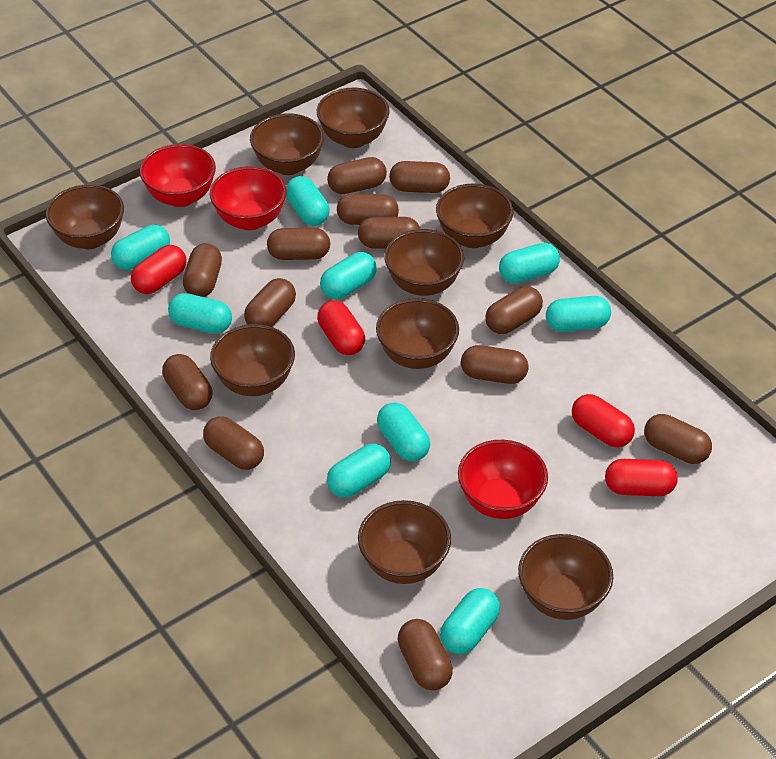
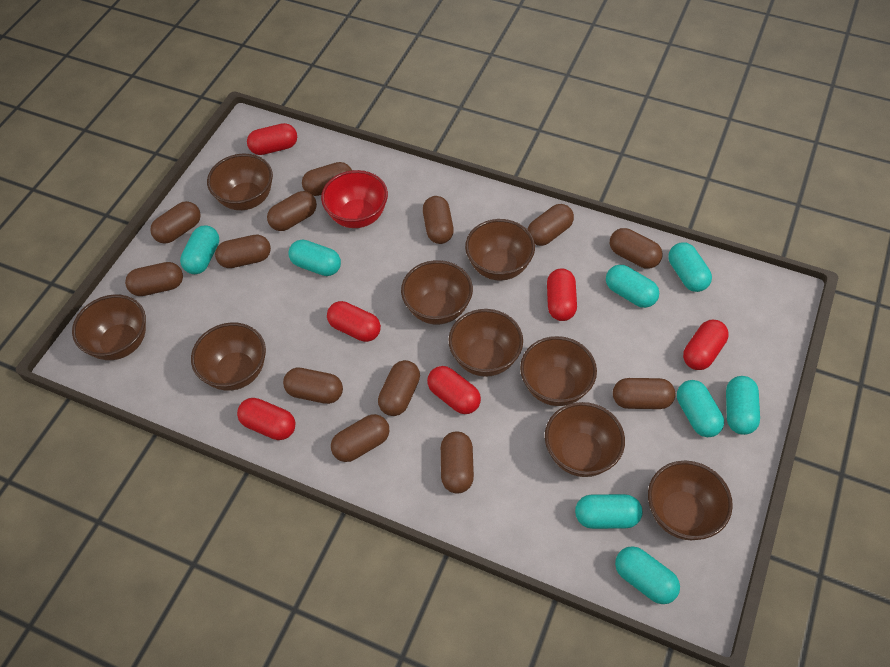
red bowl: [140,144,216,207] [210,166,287,230] [458,440,548,519] = 3 -> [321,170,388,228] = 1
red capsule: [131,245,186,294] [317,300,365,355] [572,394,635,447] [605,459,678,496] = 4 -> [237,398,296,440] [247,123,297,155] [327,301,381,342] [427,366,481,414] [547,268,577,321] [683,320,729,370] = 6
turquoise capsule: [111,225,170,270] [168,293,232,334] [286,176,330,226] [320,252,377,299] [327,444,391,497] [377,402,430,461] [440,588,500,654] [499,243,560,283] [546,296,611,332] = 9 -> [180,225,219,274] [288,240,341,276] [575,494,642,529] [606,265,659,308] [615,546,680,604] [668,242,712,292] [677,380,724,437] [726,376,760,435] = 8

